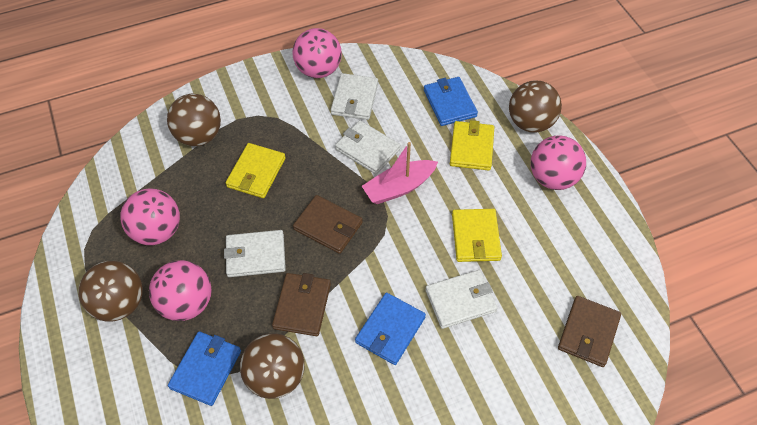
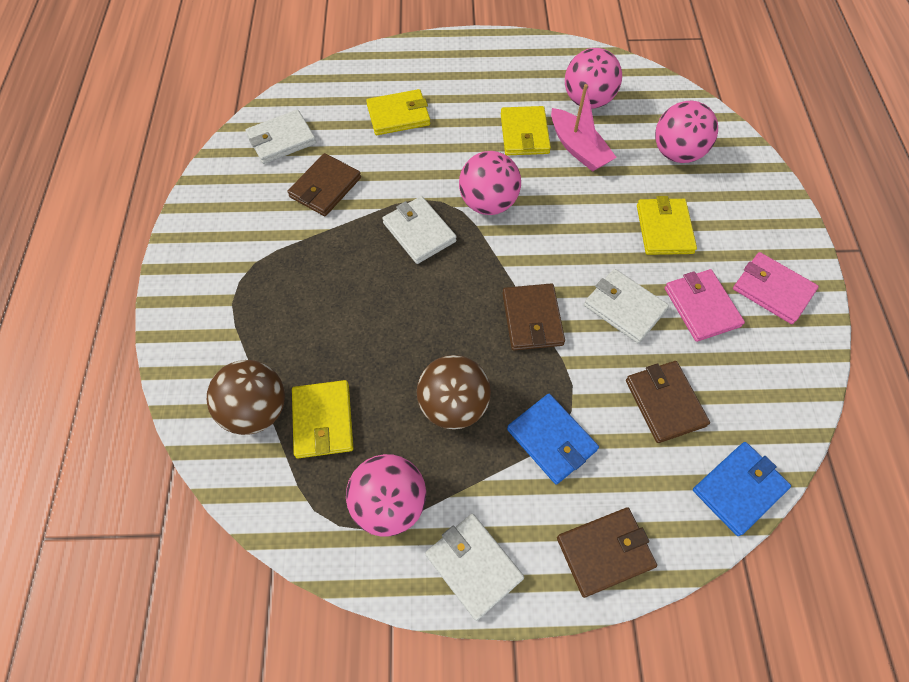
blue wallet: [168,331,241,406] [355,293,426,365] [424,77,478,126] = 3 -> [507,394,599,485] [693,442,791,536] = 2
brown ball: [78,261,143,322] [167,94,221,146] [240,333,305,399] [509,81,562,133] = 4 -> [207,360,285,435] [417,355,491,430] = 2
brown wallet: [272,273,331,336] [293,195,363,254] [558,296,621,367] = 3 -> [287,153,361,216] [502,283,565,350] [557,507,657,598] [626,361,710,443] = 4
pink wallet: none = 0 -> [665,269,745,342] [733,252,819,324] = 2
yellow wallet: [226,143,286,198] [450,120,494,170] [452,209,502,262] = 3 -> [292,380,353,458] [366,89,430,135] [501,106,551,155] [637,196,697,255] = 4

